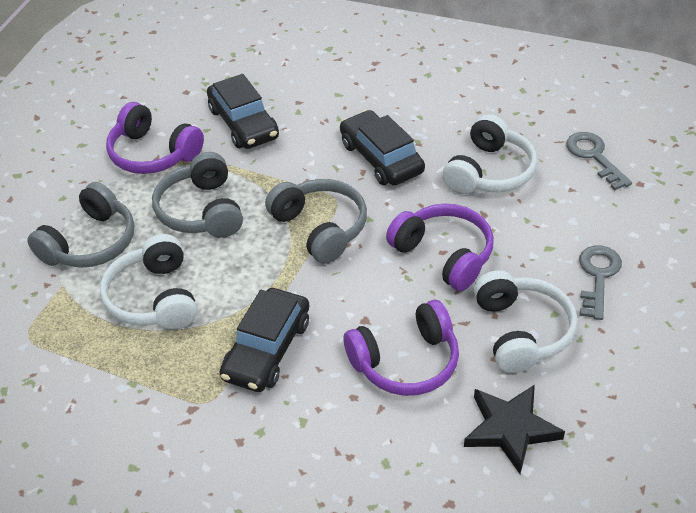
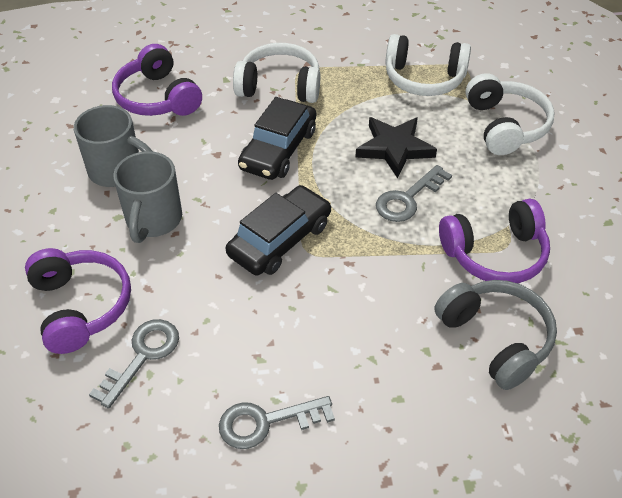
black car: [207,74,279,149] [219,288,309,392] [340,110,425,186] = 3 -> [226,185,331,275] [238,97,316,180] = 2
grey headphones: [27,182,134,268] [152,152,243,238] [265,179,367,264] = 3 -> [434,280,557,390] = 1
grey key: [566,132,632,191] [579,245,622,320] = 2 -> [89,319,179,409] [219,396,335,449] [376,165,452,222] = 3
grey mug: none = 0 -> [74,105,152,187] [113,151,182,243] = 2

